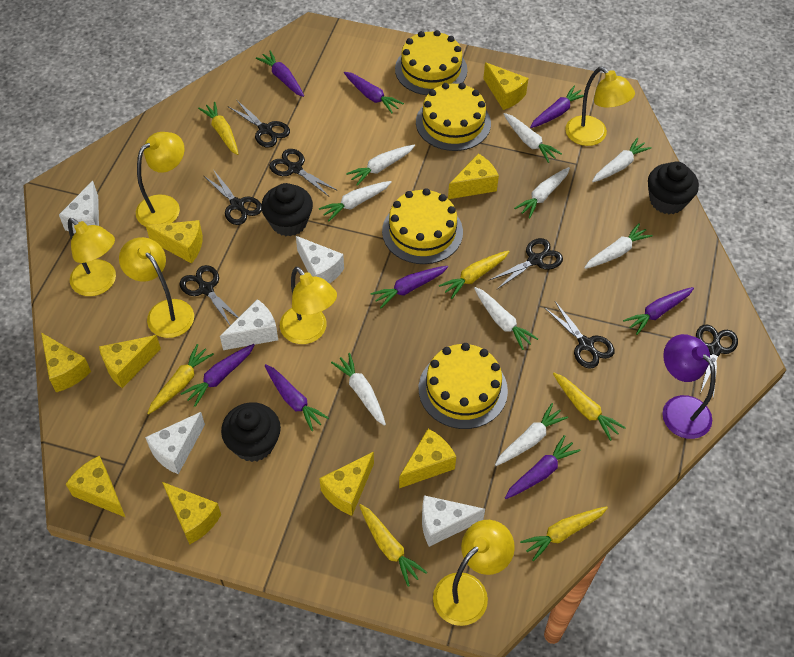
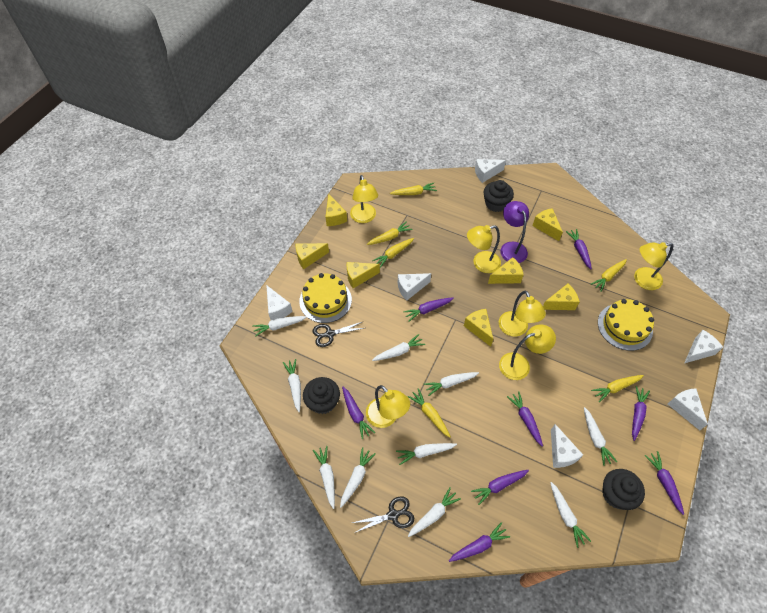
black scissors: [180,265,239,326] [204,169,262,225] [229,101,290,148] [269,149,338,196] [490,238,563,290] [545,301,615,369] [696,325,738,399] = 7 -> [312,321,364,347] [352,496,414,533] = 2
white carrot: [319,181,392,221] [331,353,386,426] [346,145,415,186] [474,287,538,350] [495,403,568,466] [504,113,562,163] [514,167,570,218] [584,223,653,269] [592,138,652,182] = 9 -> [252,316,307,337] [283,359,301,412] [313,446,335,509] [340,447,376,508] [372,334,425,361] [396,443,457,465] [408,487,461,537] [424,372,479,396] [550,482,591,548] [584,407,617,466] = 10
white cheese: [59,181,99,234] [145,412,205,474] [220,299,278,350] [296,236,344,284] [422,495,485,547] = 5 -> [266,285,293,320] [398,273,431,301] [475,159,506,183] [551,424,583,468] [668,388,708,430] [684,330,723,363] = 6
yellow cake: [382,188,463,264] [395,30,467,95] [416,83,491,151] [419,343,508,429] = 4 -> [299,273,352,323] [598,299,654,351] = 2
yellow cheese: [41,333,91,392] [66,456,125,517] [99,335,161,388] [146,220,203,264] [162,482,221,545] [319,452,374,516] [399,429,456,488] [448,154,499,199] [483,62,528,110] = 9 -> [296,243,329,269] [326,193,347,226] [347,262,380,288] [464,309,493,347] [488,257,524,284] [532,208,563,241] [543,284,580,310] = 7

